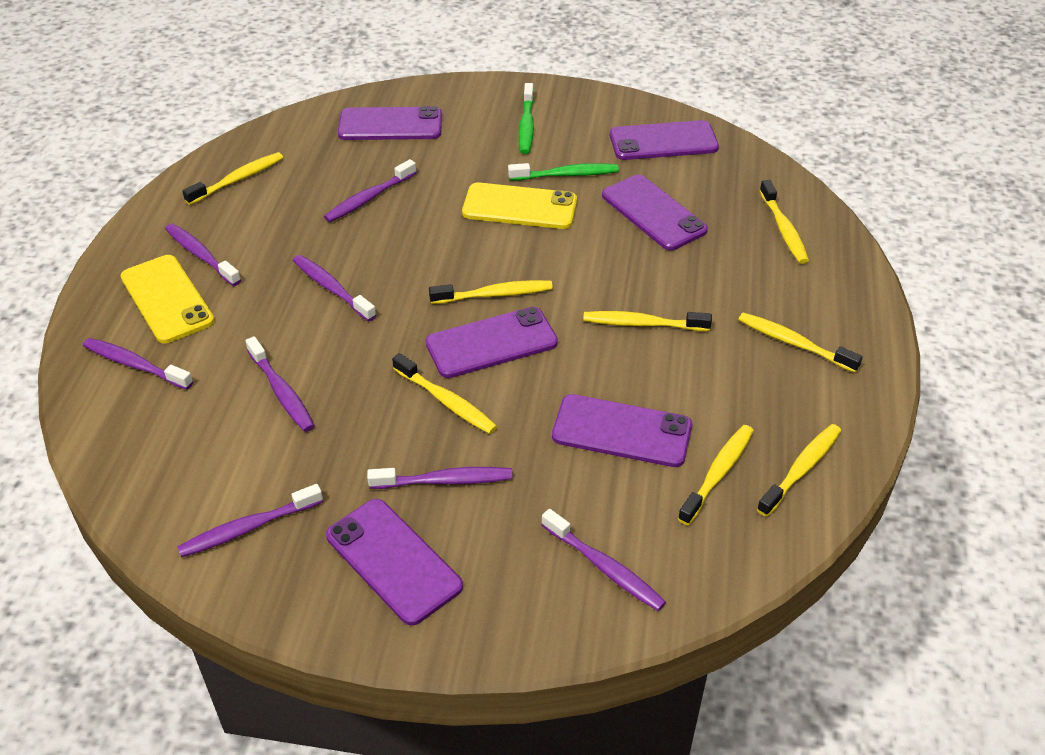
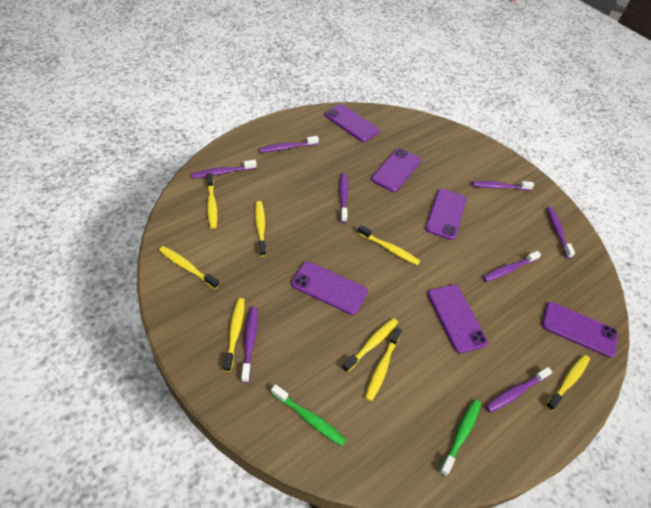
yellow phone: [120,255,215,343] [462,182,577,229] = 2 -> none = 0

